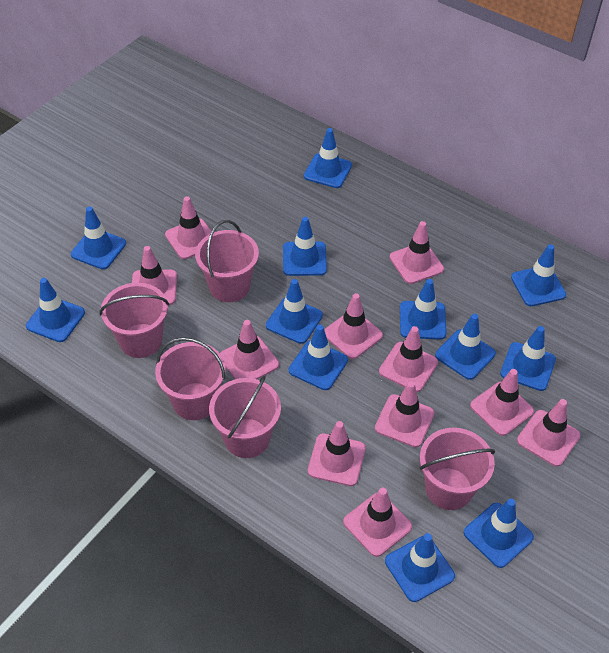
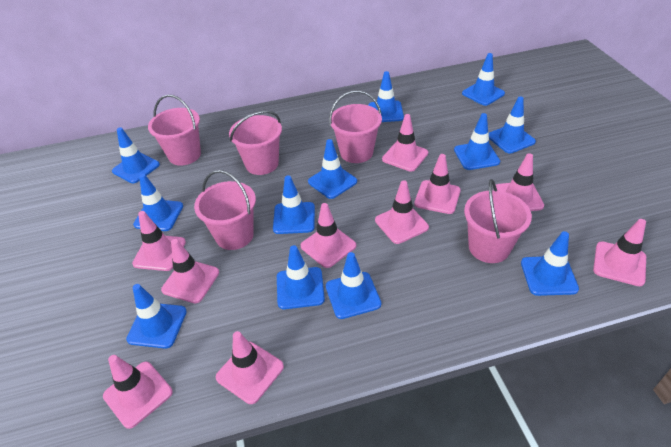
pink traffic cone: [132,246,177,305] [165,196,212,259] [220,320,279,379] [308,421,366,486] [324,293,383,359] [343,488,412,557] [375,381,435,447] [379,326,438,392] [390,221,444,284] [470,369,534,436] [517,399,580,467] = 11 -> [103,355,173,429] [132,211,186,271] [161,239,219,303] [216,331,284,404] [301,203,356,268] [375,180,429,244] [382,114,428,172] [414,154,461,214] [496,153,544,211] [593,219,646,286] = 10

